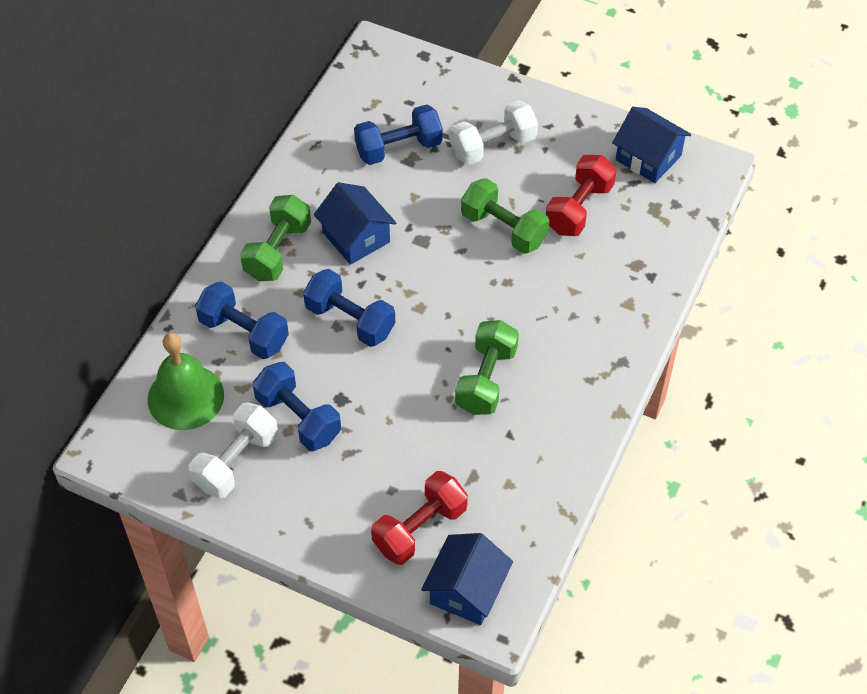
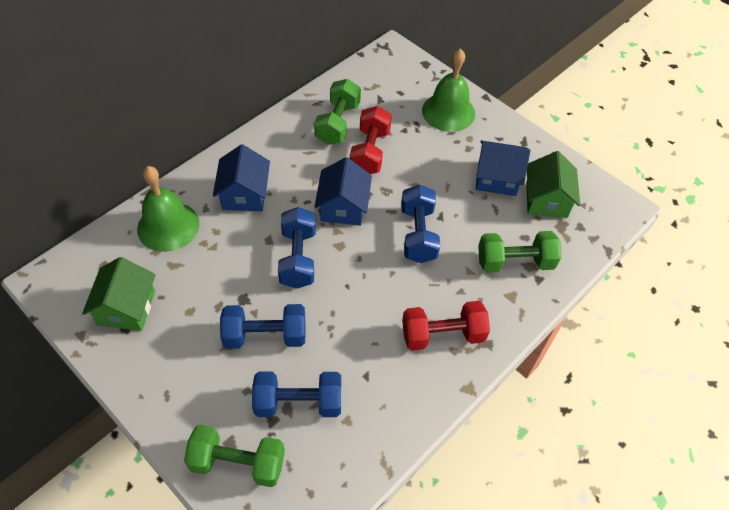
green bell: [148,333,224,430] = 1 -> [137,166,199,252] [422,48,475,132] = 2
green house: none = 0 -> [82,257,156,331] [526,151,580,218] = 2
white dumbbell: [189,403,278,498] [450,100,538,165] = 2 -> none = 0

